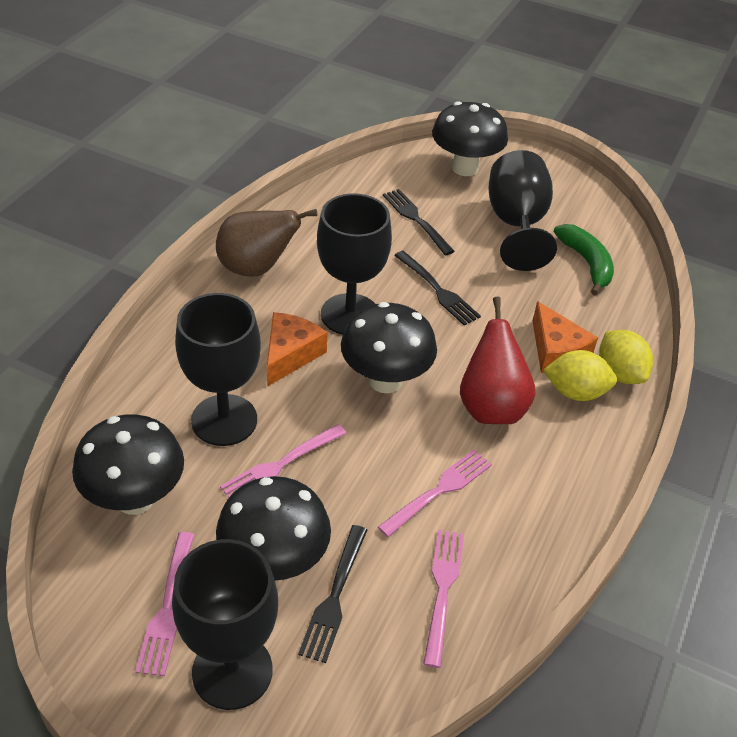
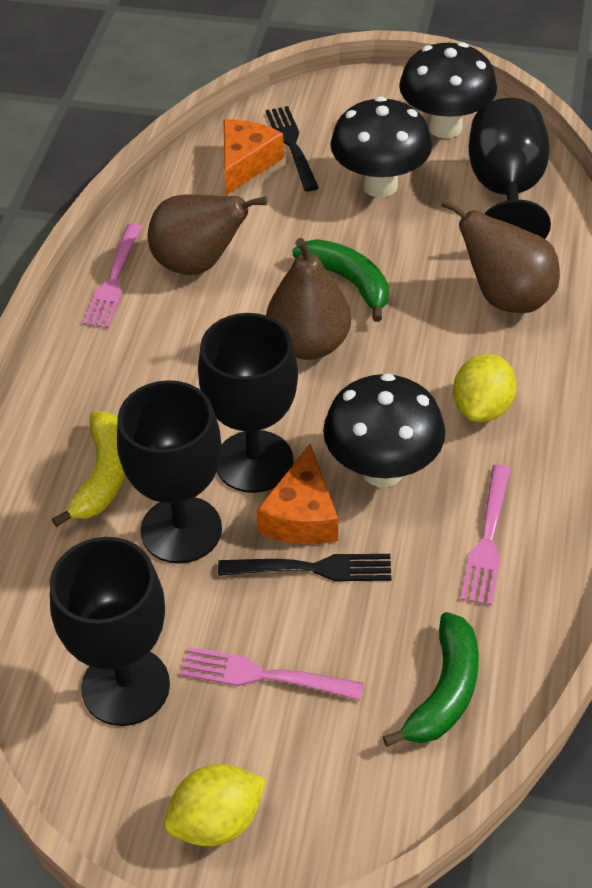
black fork: [298,525,367,663] [383,189,455,255] [394,251,481,326] = 3 -> [218,554,391,581] [266,106,319,191] = 2
black mushroom: [72,414,184,515] [216,476,331,580] [341,302,437,393] [432,101,508,176] = 4 -> [323,373,445,487] [330,96,432,197] [399,42,497,138] = 3
brown pear: [216,209,318,277] = 1 -> [148,195,267,275] [266,238,351,360] [441,198,560,313] = 3
green banana: [554,224,614,295] = 1 -> [293,239,389,322] [383,612,479,747] = 2
pink fork: [135,532,195,676] [220,424,346,498] [378,450,492,537] [423,529,464,668] = 4 -> [83,223,142,328] [180,647,364,700] [460,465,511,606] = 3
red pear: [460,296,536,424] = 1 -> none = 0
yellow banana: none = 0 -> [52,411,126,527] = 1

